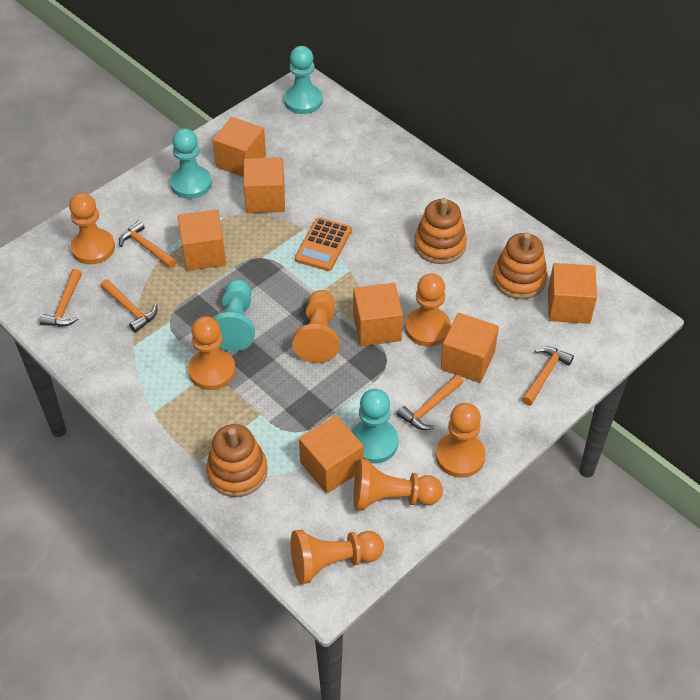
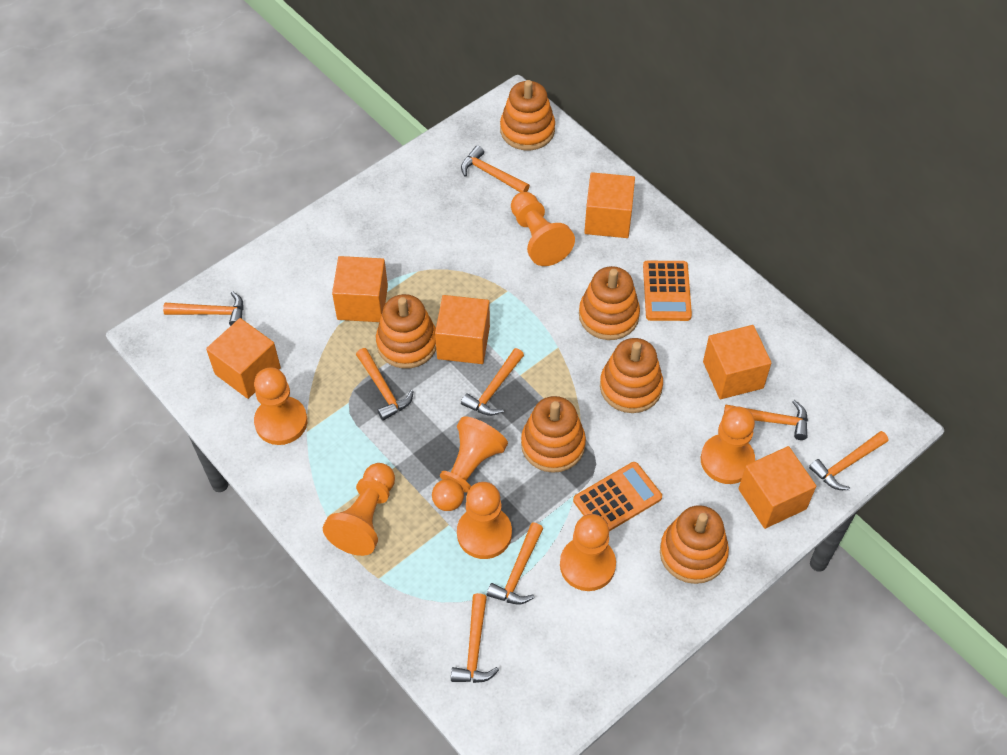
orange calculator: [295,217,352,271] = 1 -> [573,462,662,531] [643,261,692,321] = 2
orange cube: [178,210,226,271] [213,117,266,177] [244,157,285,213] [299,415,364,493] [353,283,403,346] [440,313,499,383] [548,263,597,324] = 7 -> [206,318,281,399] [332,256,388,322] [435,295,490,364] [584,172,635,238] [703,325,771,399] [738,446,816,529] = 6
orange hammer: [40,269,82,327] [100,279,157,333] [119,220,177,268] [397,374,464,430] [522,346,574,406] = 5 -> [163,291,244,326] [356,348,414,421] [451,593,499,683] [461,145,530,192] [461,348,524,416] [487,523,543,604] [724,400,808,440] [809,431,888,490] = 8
orange stacking toy: [206,424,268,497] [414,198,467,264] [493,233,548,299] = 3 -> [376,294,436,369] [500,80,555,150] [521,396,586,473] [579,266,640,340] [600,338,663,413] [660,505,729,584] = 6
turquoise pawn: [170,128,212,199] [214,279,255,351] [284,46,323,114] [351,389,399,464] = 4 -> none = 0

